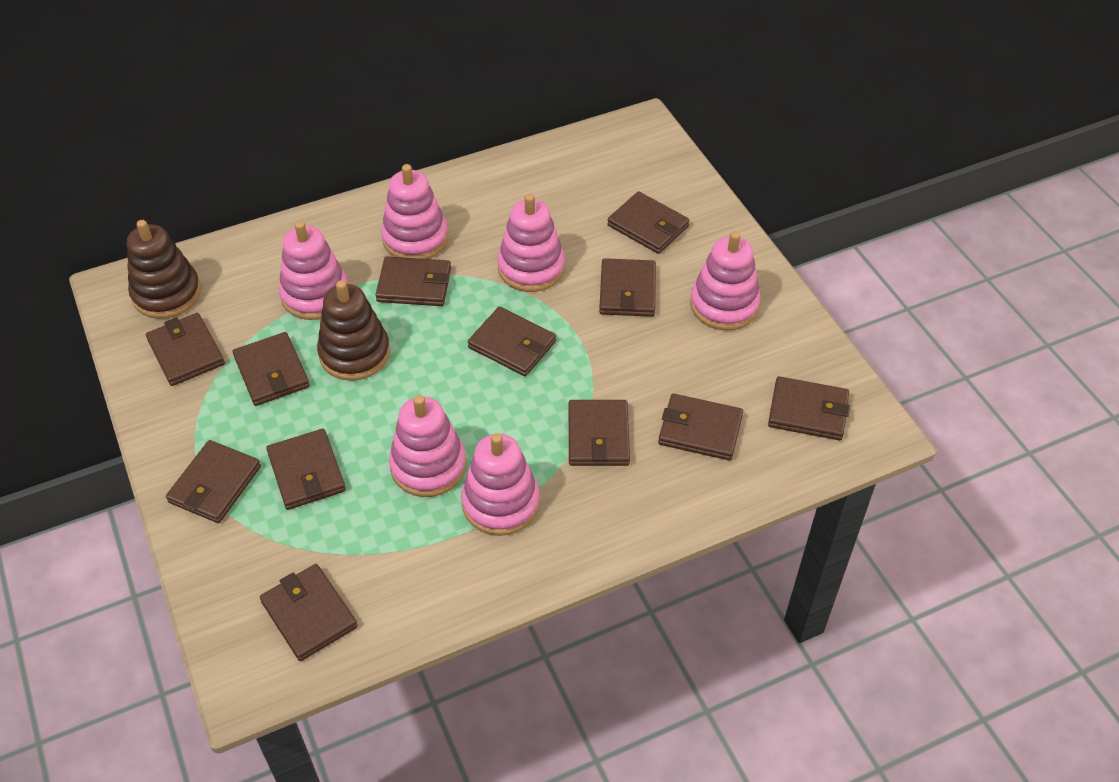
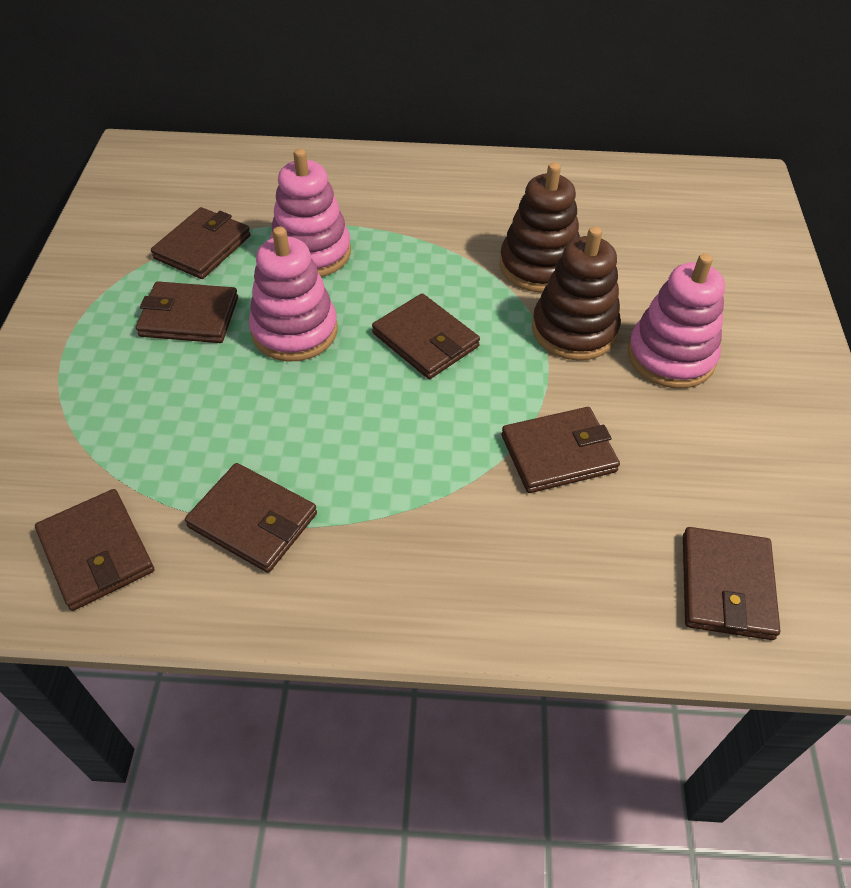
brown wallet: [146,313,225,386] [166,440,261,523] [233,332,310,406] [260,564,358,661] [266,429,346,510] [375,256,451,306] [468,307,556,376] [569,400,630,466] [599,258,656,317] [607,191,690,254] [658,394,743,460] [768,376,850,440] = 12 -> [35,489,154,611] [136,281,238,343] [151,207,251,279] [185,463,317,573] [372,293,480,379] [502,407,620,493] [683,527,780,640] = 7
pink stacking toy: [279,221,348,320] [381,164,448,259] [389,395,466,497] [461,433,540,536] [497,194,565,292] [690,231,761,331] = 6 -> [249,227,337,362] [270,148,351,277] [628,253,725,389] = 3

